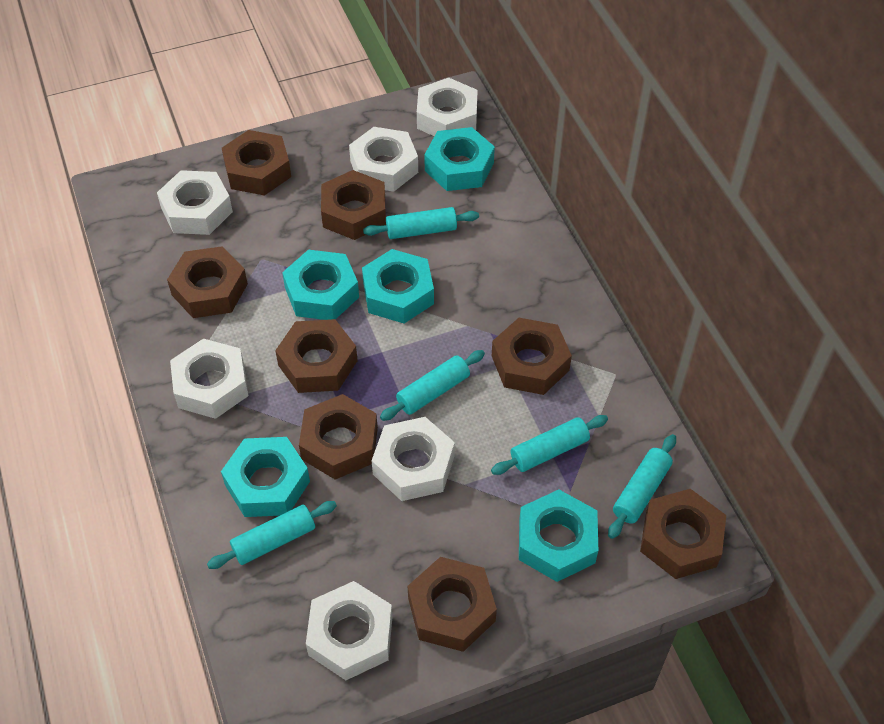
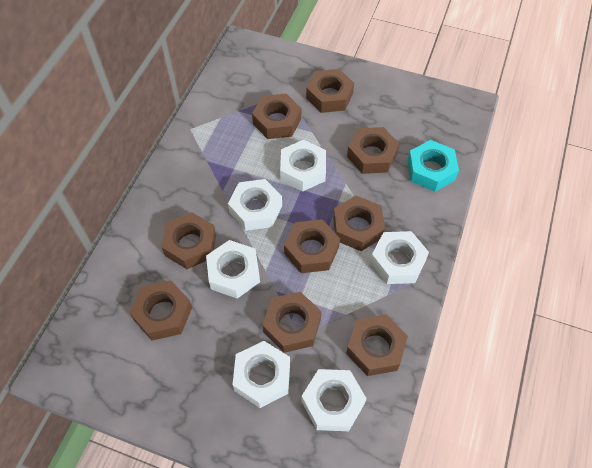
brown nut: [167,246,248,318] [222,130,291,196] [275,319,358,393] [299,394,378,479] [321,170,386,240] [408,557,497,652] [492,318,572,395] [640,489,726,579] = 8 -> [130,280,192,341] [162,212,216,269] [252,93,301,139] [263,292,322,353] [284,219,340,273] [306,69,354,113] [333,195,385,251] [346,314,408,376] [347,127,399,174] = 9
turquoise nut: [221,437,310,517] [282,249,359,320] [362,249,434,323] [424,127,495,191] [519,490,598,582] = 5 -> [407,140,459,192] = 1
turquoise rolling pin: [207,501,337,569] [363,207,479,239] [380,350,485,421] [491,415,608,475] [608,434,676,539] = 5 -> none = 0

